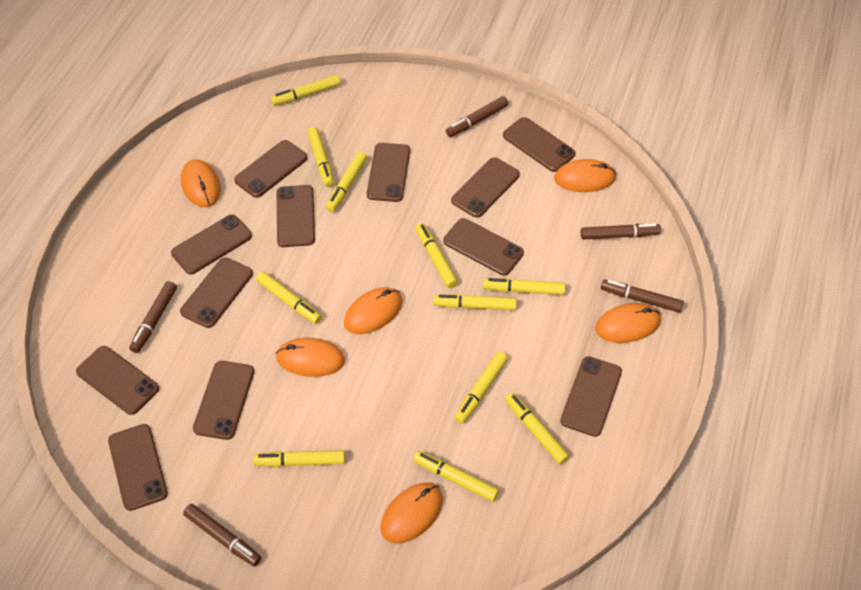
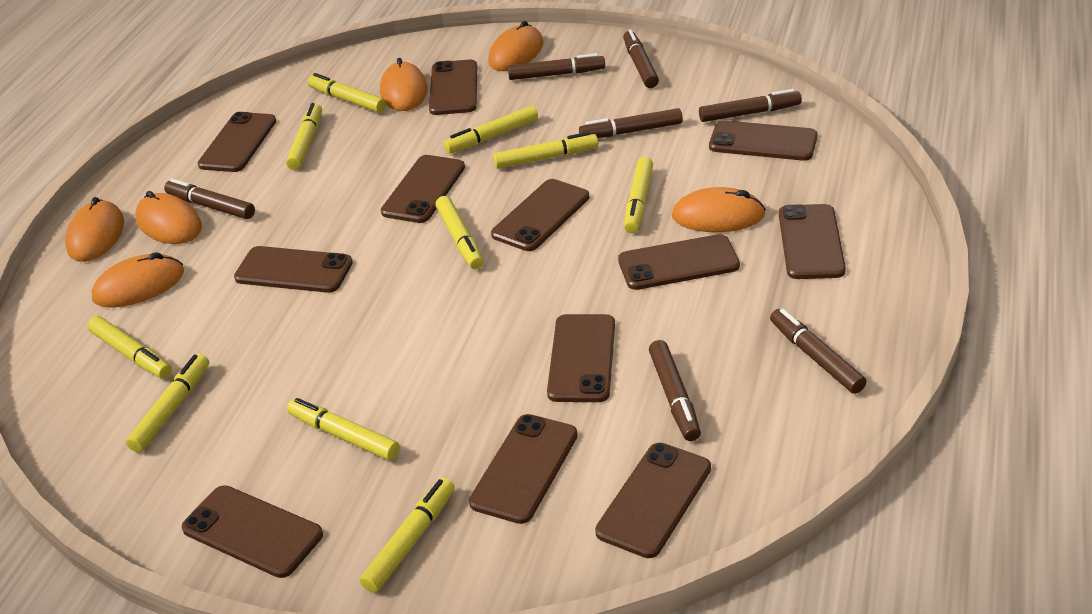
brown marker: [129,281,177,353] [183,504,261,567] [446,96,508,137] [581,224,661,240] [601,279,684,313] = 5 -> [164,179,255,219] [508,53,605,80] [579,108,683,138] [623,29,659,88] [649,340,701,441] [699,89,802,122] [770,309,866,394] = 7
yellow marker: [253,450,345,467] [256,271,322,324] [271,75,341,106] [307,127,334,187] [326,152,367,212] [413,451,499,502] [415,223,458,288] [433,294,517,310] [455,352,508,424] [483,278,566,295] [505,392,569,465] = 11 -> [87,316,172,379] [126,354,209,453] [286,103,322,170] [287,398,400,461] [308,73,386,113] [360,477,455,593] [435,196,484,269] [444,106,538,154] [493,132,598,169] [624,157,653,233] = 10

